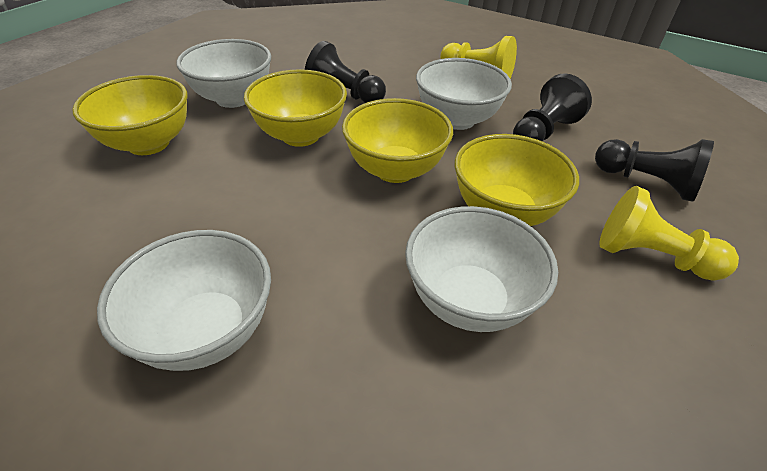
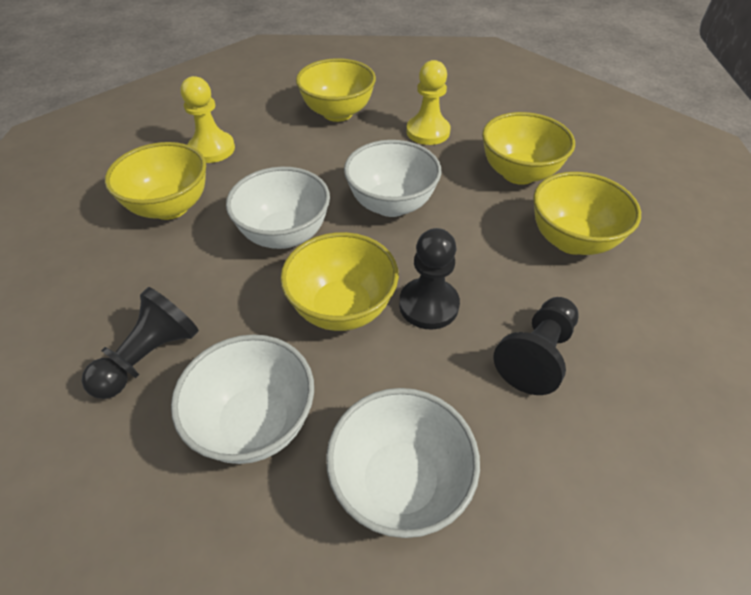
yellow bowl: [72,75,188,155] [244,69,347,147] [342,98,453,183] [455,134,579,226] = 4 -> [105,142,206,220] [280,232,399,331] [296,58,376,122] [482,112,575,185] [533,172,641,255] = 5

